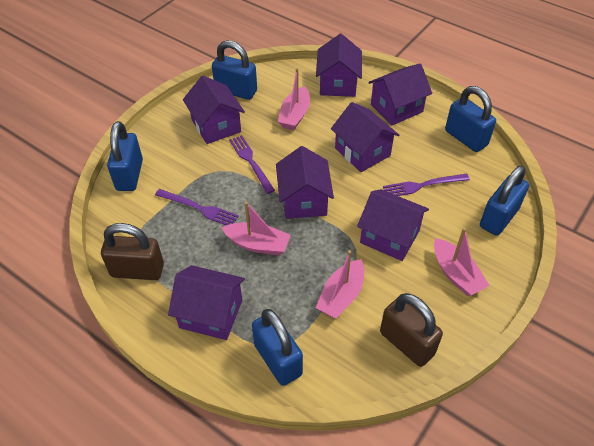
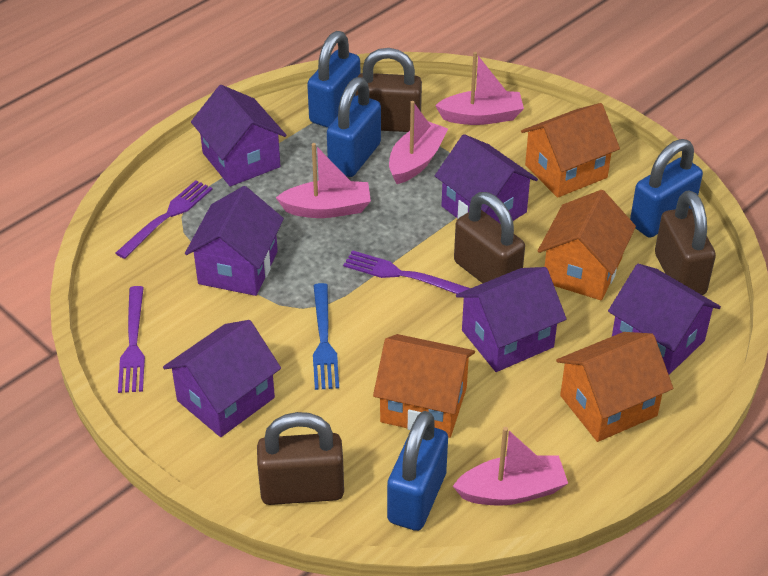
blue fork: none = 0 -> [313,283,339,390] = 1
blue padlock: [107,121,143,191] [212,40,257,100] [252,309,303,386] [445,86,496,152] [480,165,529,236] = 5 -> [307,31,360,128] [327,77,381,177] [387,411,448,531] [630,139,703,238] = 4
brown padlock: [101,223,164,280] [380,293,443,367] = 2 -> [257,412,344,505] [355,48,422,132] [454,192,525,283] [655,191,716,295] = 4
orange house: none = 0 -> [373,334,475,438] [521,103,620,198] [538,190,636,300] [556,332,673,442] = 4
purple house: [168,265,245,340] [183,76,245,144] [276,146,334,219] [316,34,362,97] [331,102,399,172] [357,189,429,261] [368,63,432,125] = 7 -> [163,320,281,437] [185,186,284,296] [191,85,286,186] [435,134,538,224] [456,267,567,372] [608,264,721,375] = 6

